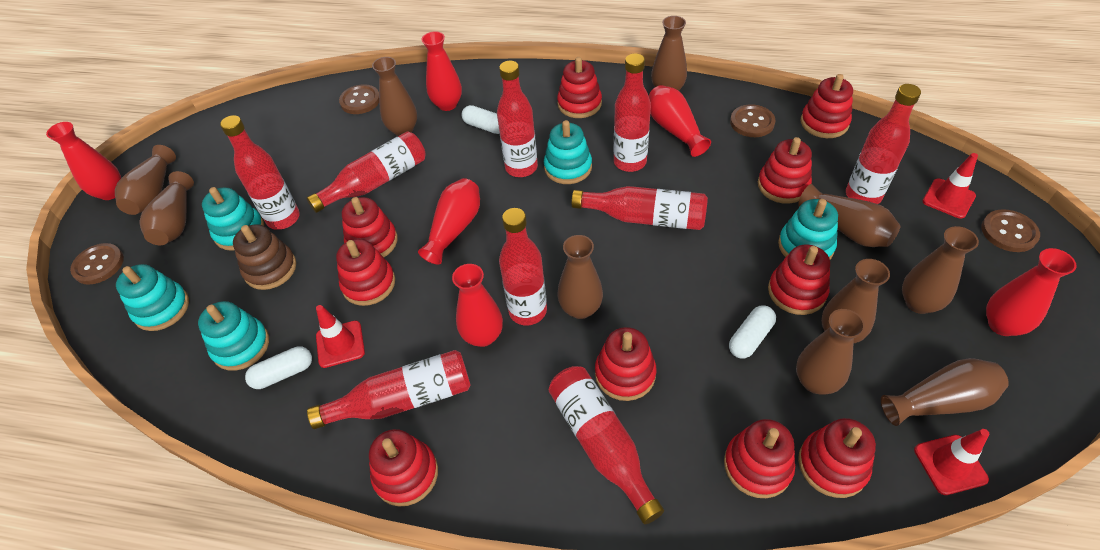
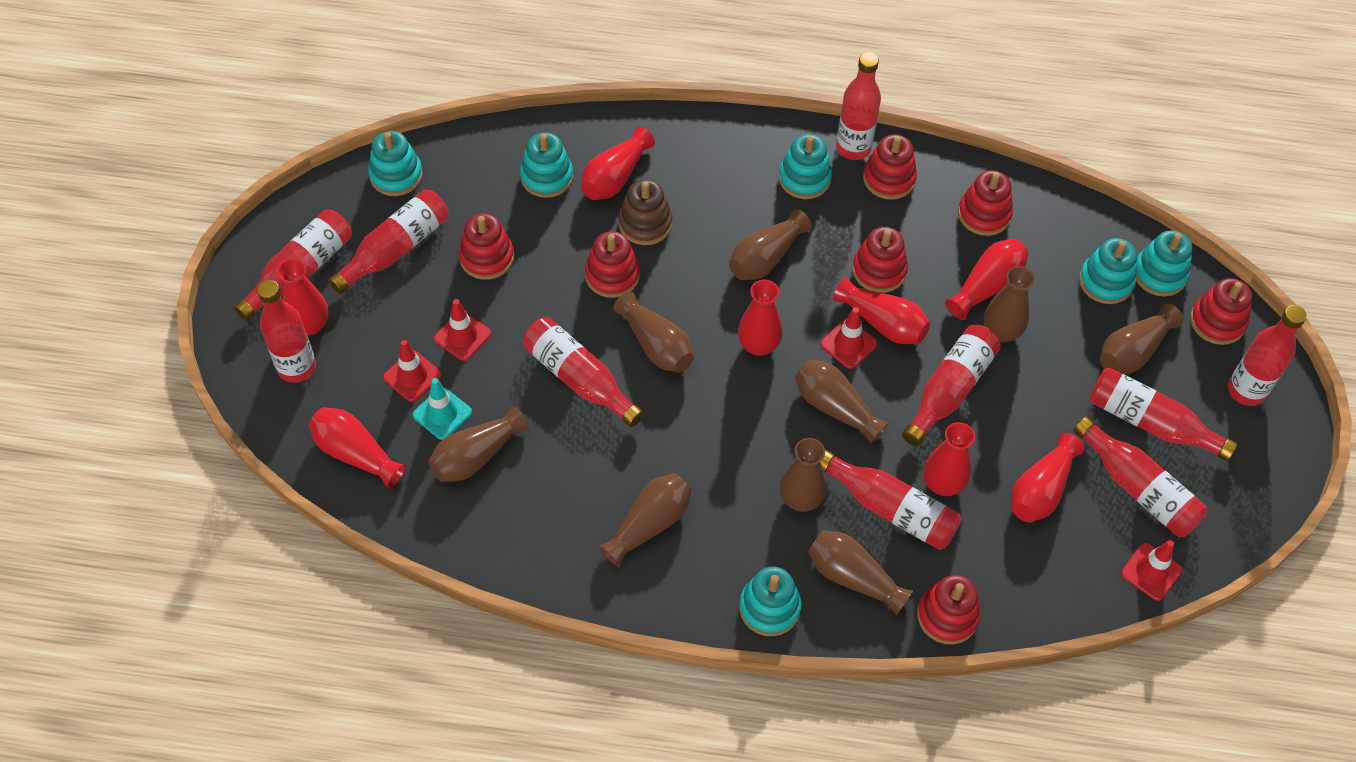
brown button: [70,243,124,285] [339,84,379,114] [730,104,776,137] [981,209,1040,252] = 4 -> none = 0
brown vase: [115,145,176,215] [140,171,194,245] [372,57,417,136] [557,235,603,319] [651,16,687,91] [796,309,865,395] [798,184,900,247] [821,259,890,343] [881,358,1009,426] [902,226,979,314] = 10 -> [428,407,529,482] [599,473,691,567] [613,292,694,373] [729,209,811,280] [780,438,827,512] [795,359,889,444] [808,530,913,615] [984,266,1035,342] [1100,304,1183,374] = 9
red bottle: [220,115,300,230] [307,131,426,213] [307,350,471,429] [497,61,538,177] [499,208,547,325] [549,366,664,524] [571,186,708,230] [614,53,651,172] [846,84,921,204] = 9 -> [234,210,352,321] [257,280,316,383] [328,189,449,294] [523,317,644,427] [821,450,961,550] [836,52,881,160] [902,325,1001,446] [1074,417,1207,537] [1089,367,1237,461] [1228,305,1307,406] = 10
red stacking toy: [336,239,395,306] [342,197,398,257] [369,429,438,507] [557,57,602,118] [595,327,656,401] [724,419,795,498] [758,137,812,204] [768,245,830,315] [798,418,876,498] [801,74,853,138] = 10 -> [459,213,514,280] [585,231,640,298] [852,227,908,293] [863,135,917,200] [917,575,981,644] [958,170,1013,236] [1190,278,1252,345] = 7
red traffic cone: [316,305,365,368] [914,429,989,495] [922,153,978,219] = 3 -> [383,340,442,402] [434,299,491,361] [820,307,877,369] [1121,540,1182,601] = 4
red vase: [46,122,121,200] [418,178,480,264] [422,31,462,111] [452,264,503,347] [649,85,711,157] [986,248,1077,336] = 6 -> [277,258,329,335] [308,407,406,489] [581,127,655,200] [738,280,783,356] [833,277,930,344] [923,422,975,496] [945,239,1028,320] [1011,433,1085,522] = 8
turquoise stacking toy: [116,264,189,331] [198,301,269,371] [202,187,264,251] [544,120,592,184] [778,199,838,259] = 5 -> [368,131,423,196] [520,132,573,198] [739,567,802,636] [779,134,832,199] [1079,238,1137,304] [1136,230,1192,296] = 6
turquoise traffic cone: none = 0 -> [412,378,472,440] = 1
white capsule: [245,346,312,389] [461,105,500,134] [729,305,776,359] = 3 -> none = 0

